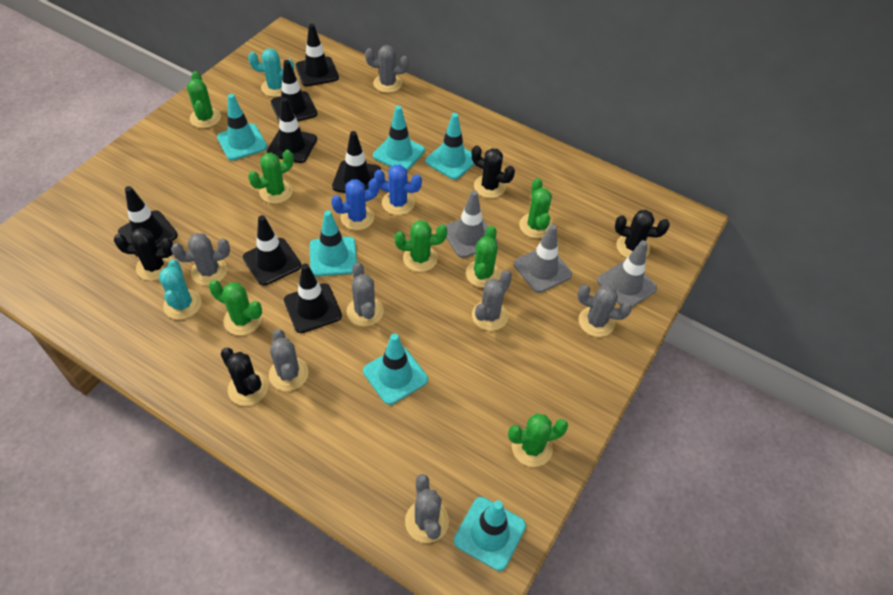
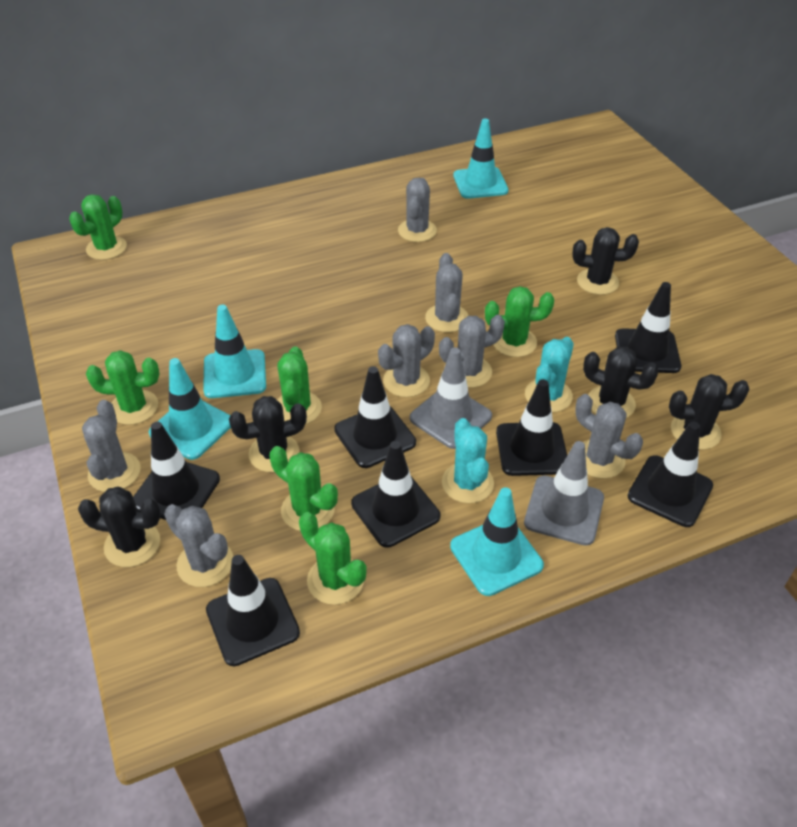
black cactus: [114,228,173,281] [220,348,268,406] [471,145,515,198] [615,210,670,258] = 4 -> [78,487,161,567] [229,396,307,472] [572,227,639,295] [583,346,659,418] [669,374,749,450] = 5
blue cactus: [331,178,379,230] [374,165,422,215] = 2 -> none = 0
green cactus: [187,71,221,128] [209,280,262,335] [248,150,294,204] [395,220,447,272] [466,226,501,288] [508,413,568,467] [519,178,552,238] = 7 -> [69,194,127,260] [86,350,159,425] [269,446,338,531] [277,346,322,424] [299,512,367,605] [485,286,554,357] = 6
grey traffic cone: [444,190,498,258] [514,224,572,293] [597,240,657,307] = 3 -> [410,347,492,449] [524,441,604,546] = 2
turquoise traffic cone: [217,94,267,161] [310,210,357,276] [363,333,428,405] [373,105,425,171] [426,113,474,180] [454,497,526,571] = 6 -> [149,358,231,460] [203,305,266,398] [450,487,544,596] [453,118,509,199] = 4

